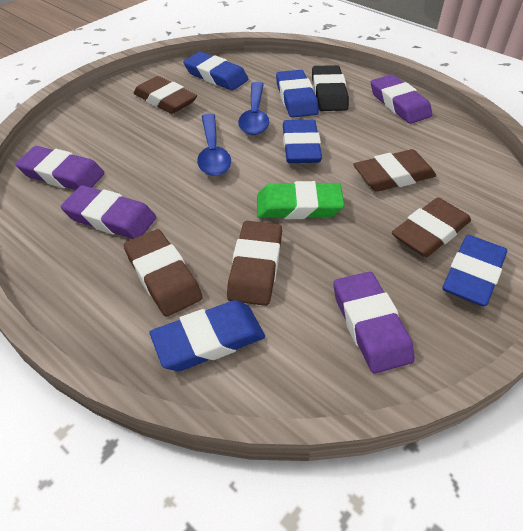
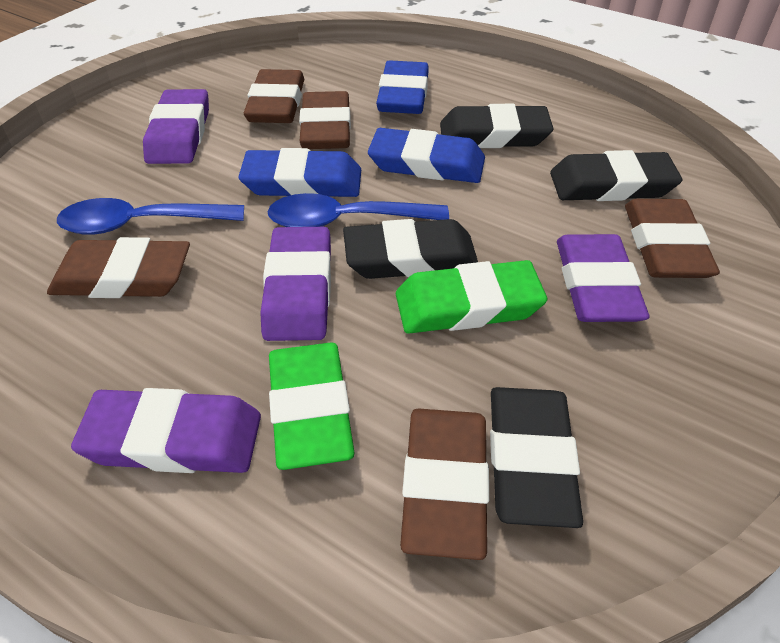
black eraser: [312,65,349,111] = 1 -> [343,219,478,279] [440,104,554,148] [490,387,583,528] [550,150,682,201] = 4
blue eraser: [150,300,265,371] [183,52,249,91] [276,70,319,118] [283,120,322,163] [442,235,507,306] = 5 -> [238,148,361,197] [368,128,485,183] [376,60,429,114] = 3
green eraser: [257,181,344,219] = 1 -> [269,342,355,470] [396,260,547,334] = 2

